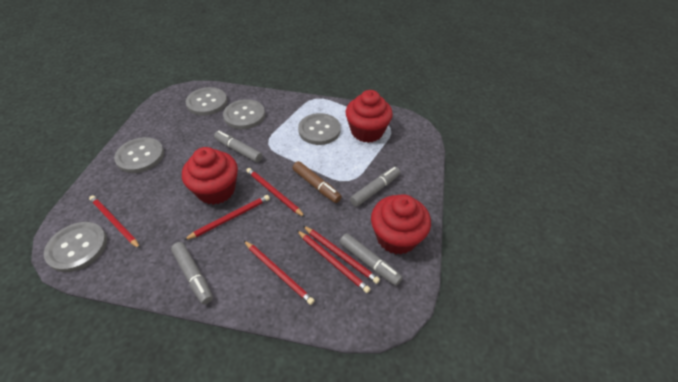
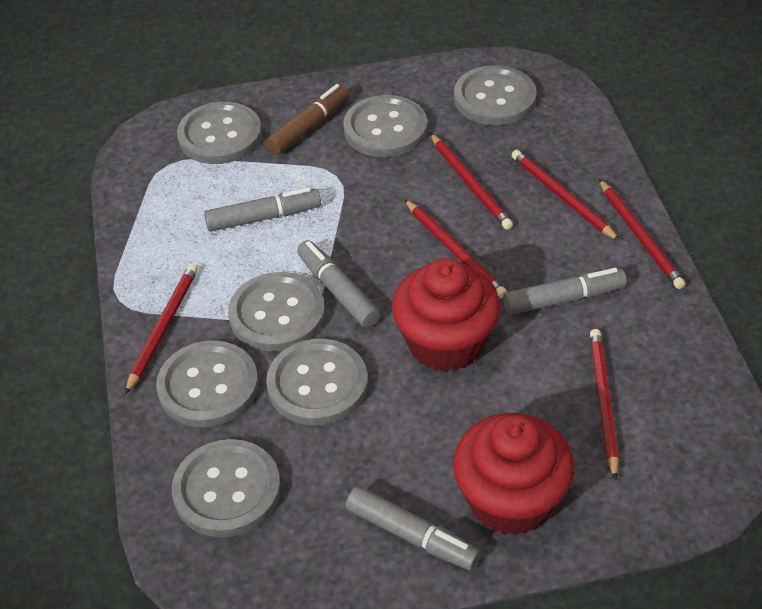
grey button: [44,222,107,272] [114,137,164,173] [186,87,227,116] [223,99,265,129] [298,113,341,145] = 5 -> [156,341,258,427] [172,439,281,537] [177,102,262,164] [228,272,325,352] [266,339,368,425] [343,95,427,157] [454,65,537,125] = 7
red cupcake: [182,147,238,205] [346,90,393,143] [371,194,431,254] = 3 -> [392,258,501,372] [453,413,575,536] = 2

